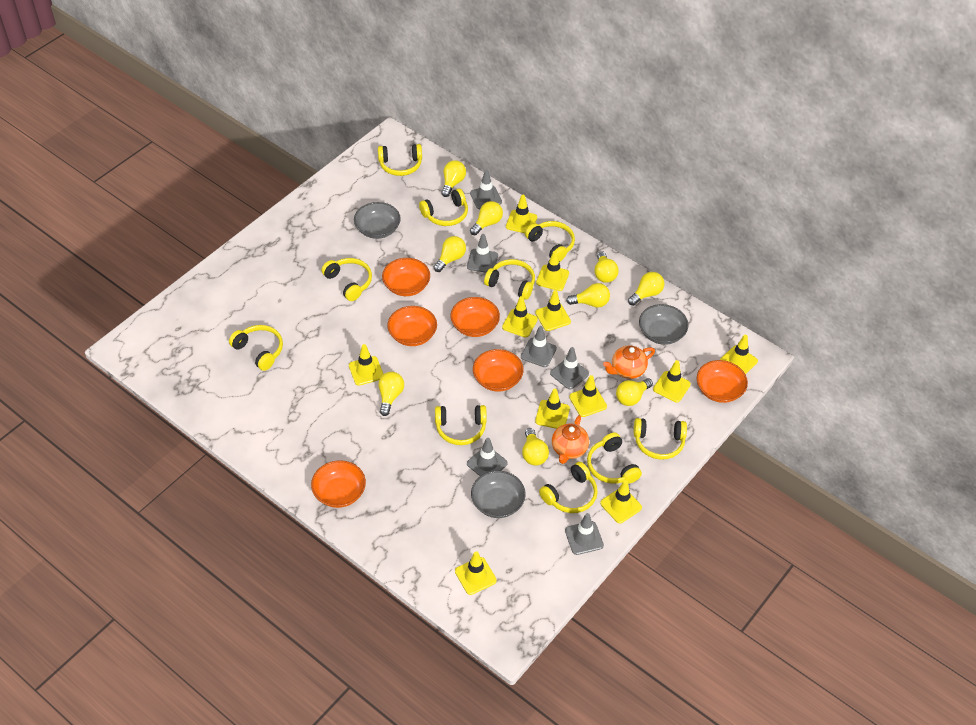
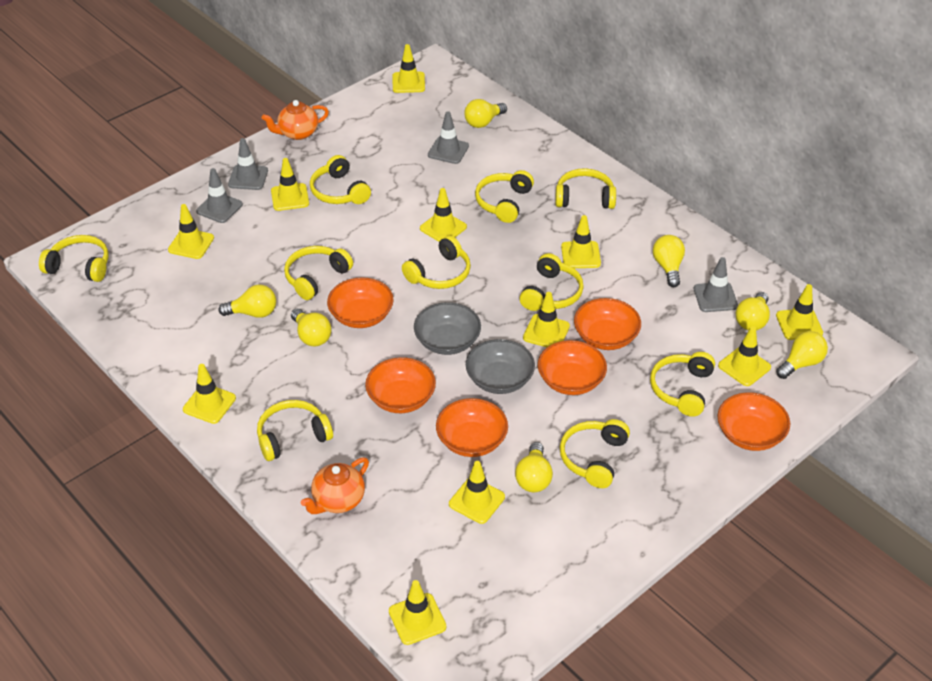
grey bowl: [354,202,401,239] [471,471,526,518] [639,304,688,345] = 3 -> [414,302,481,355] [466,339,535,394] = 2
grey traffic cone: [467,234,498,273] [467,438,508,476] [470,170,502,209] [521,326,557,367] [550,347,589,389] [565,513,604,555] = 6 -> [196,168,243,223] [228,138,268,190] [428,111,469,164] [694,257,738,312] = 4
yellow light bulb: [379,372,404,416] [434,236,466,272] [441,160,466,197] [470,201,503,236] [522,428,549,466] [566,283,610,308] [594,251,619,283] [616,378,653,406] [628,272,664,306] = 9 -> [218,285,276,318] [291,309,332,347] [464,99,507,128] [515,442,553,492] [653,235,685,287] [735,292,770,330] [776,331,828,379] = 7

